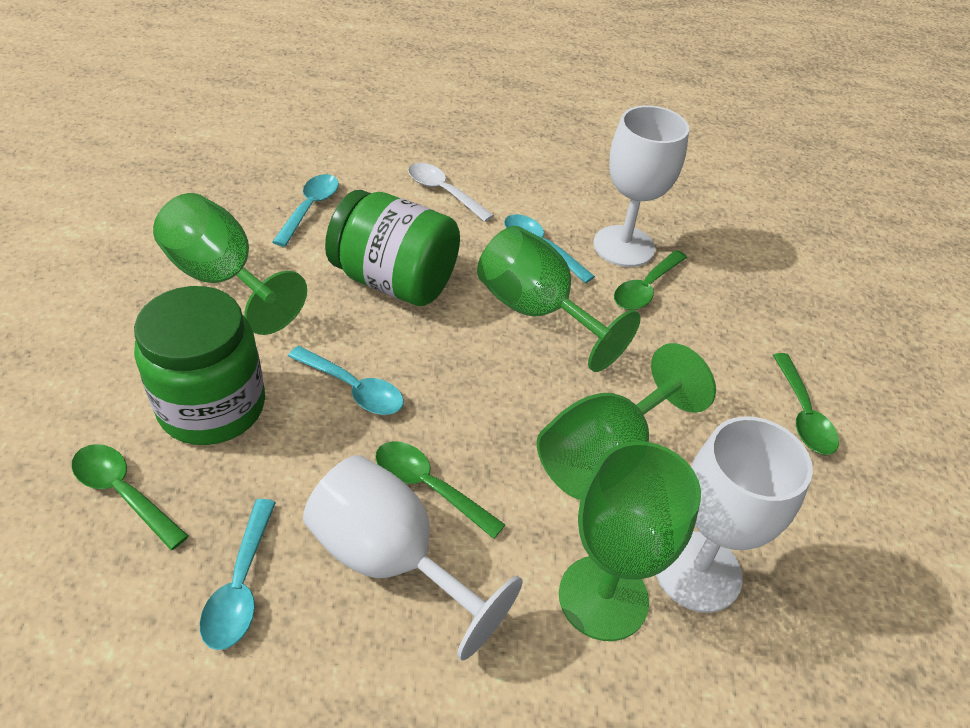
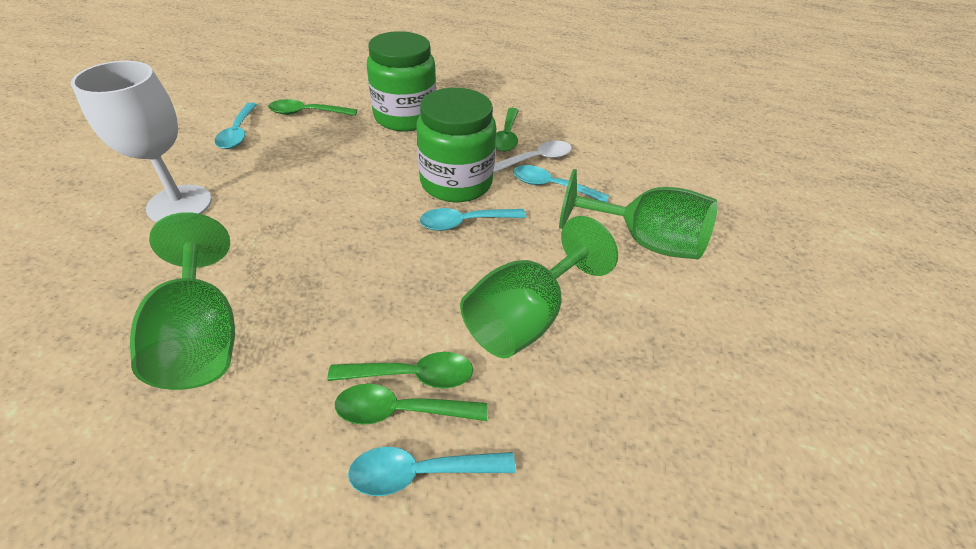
green goblet: [153,193,307,335] [477,226,641,372] [537,343,716,500] [559,441,701,641] = 4 -> [130,212,235,390] [460,216,618,358] [559,169,718,259] = 3
white goblet: [303,455,523,661] [593,105,689,267] [656,416,813,613] = 3 -> [71,61,212,222] = 1

